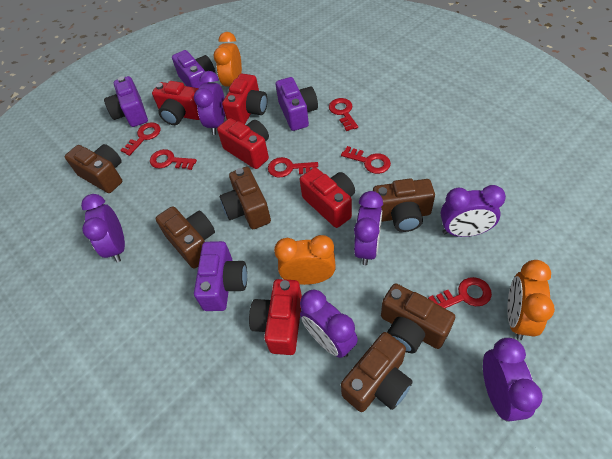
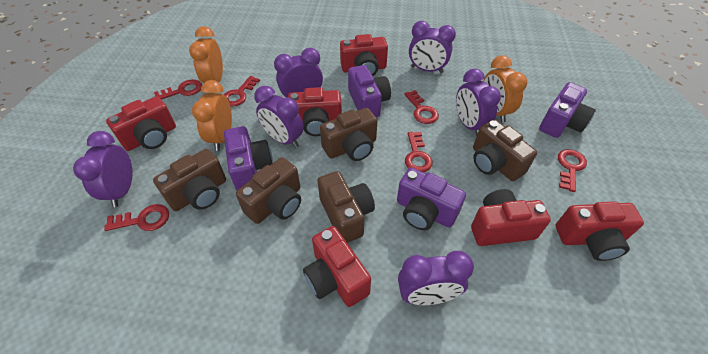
brown camera: [65,144,122,193] [156,206,215,269] [220,167,271,229] [341,332,413,412] [373,178,435,232] [381,283,455,353] = 6 -> [153,149,226,211] [236,157,301,224] [317,171,375,243] [320,108,377,161] [473,119,537,181] = 5
red camera: [152,81,199,125] [217,118,269,169] [222,74,267,124] [249,279,302,355] [300,167,355,228] = 5 -> [106,96,176,151] [288,87,342,136] [303,226,371,307] [340,34,388,76] [471,189,551,246] [556,202,644,261] = 6

